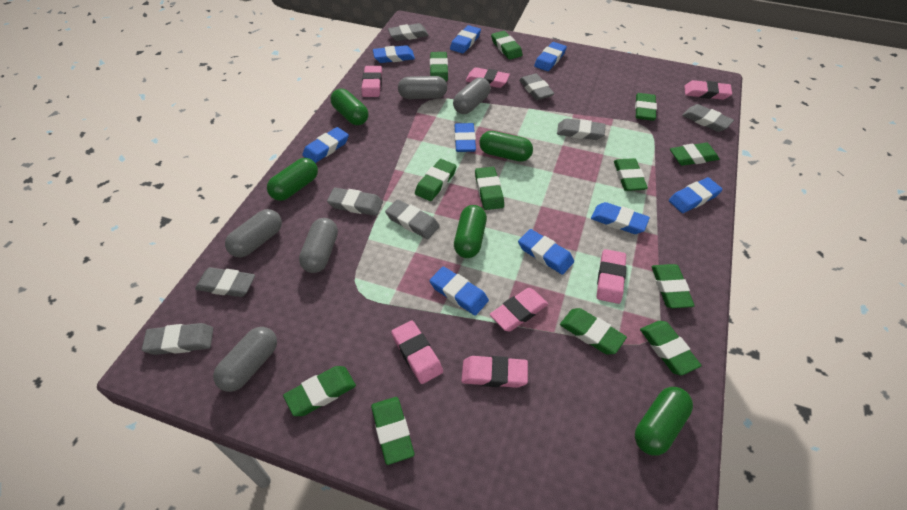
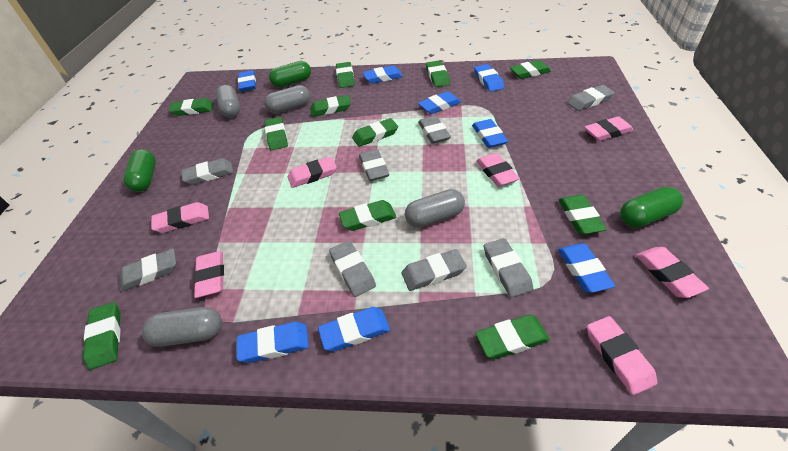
blue eraser: [302,127,349,163] [373,45,415,63] [430,267,489,316] [450,25,481,54] [455,123,476,152] [518,229,574,275] [534,42,567,71] [591,202,650,234] [669,177,723,213] = 9 -> [237,322,309,363] [238,70,256,91] [318,307,390,351] [363,65,403,84] [418,91,461,114] [472,119,508,148] [474,64,504,92] [558,243,615,293] = 8
green capsule: [267,158,318,201] [331,89,369,125] [454,205,487,258] [479,131,533,162] [635,387,693,456] = 5 -> [124,149,156,192] [269,61,311,87] [620,187,683,228] = 3
green eraser: [283,366,356,416] [371,397,414,465] [415,159,457,201] [430,52,448,82] [475,167,504,210] [491,31,523,60] [560,308,627,354] [614,158,648,191] [635,93,657,121] [640,321,702,375] [652,264,695,308] [670,143,719,166] = 12 -> [83,302,121,370] [169,98,214,116] [265,117,288,151] [310,95,351,117] [336,62,355,88] [339,200,397,231] [352,118,398,147] [426,60,450,87] [476,315,550,359] [510,60,551,79] [558,195,607,234] = 11
grey capsule: [213,327,277,392] [225,209,282,257] [299,218,338,273] [398,76,447,99] [453,78,491,114] = 5 -> [142,307,222,347] [216,85,240,118] [265,85,310,114] [405,189,465,228] = 4

